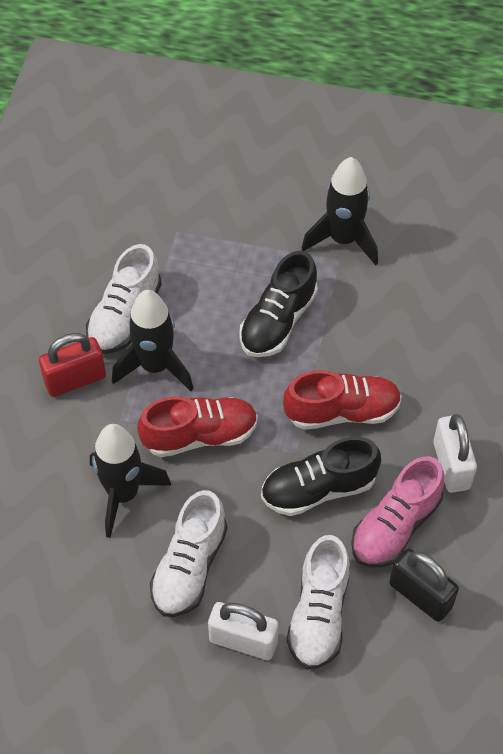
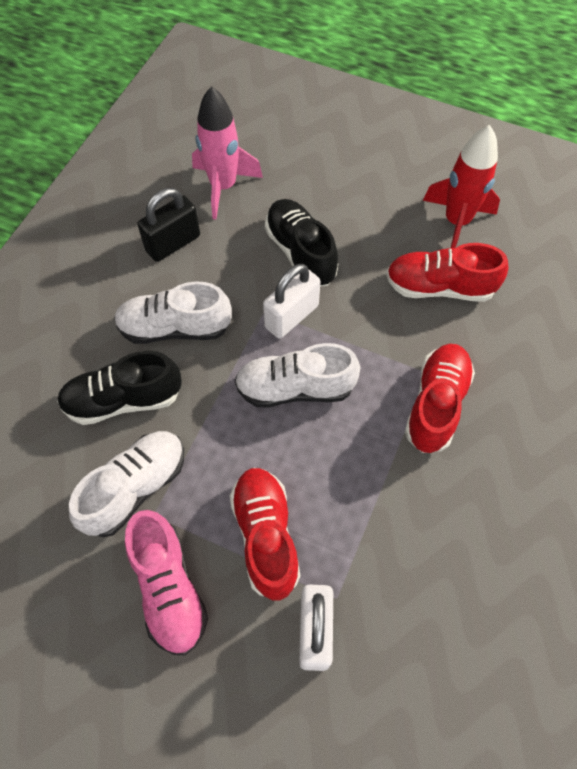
black rocket: [90,424,171,538] [112,290,193,391] [301,157,378,266] = 3 -> none = 0
pink rocket: none = 0 -> [192,86,263,219] = 1
red padlock: [39,333,106,397] = 1 -> none = 0
red rocket: none = 0 -> [423,125,500,248] = 1
red shoe: [137,396,258,457] [283,370,402,430] = 2 -> [230,468,300,600] [386,243,508,302] [405,344,475,453] = 3

